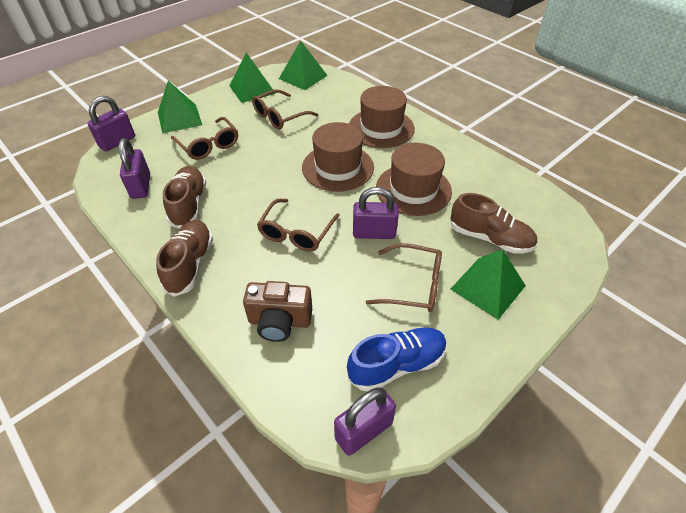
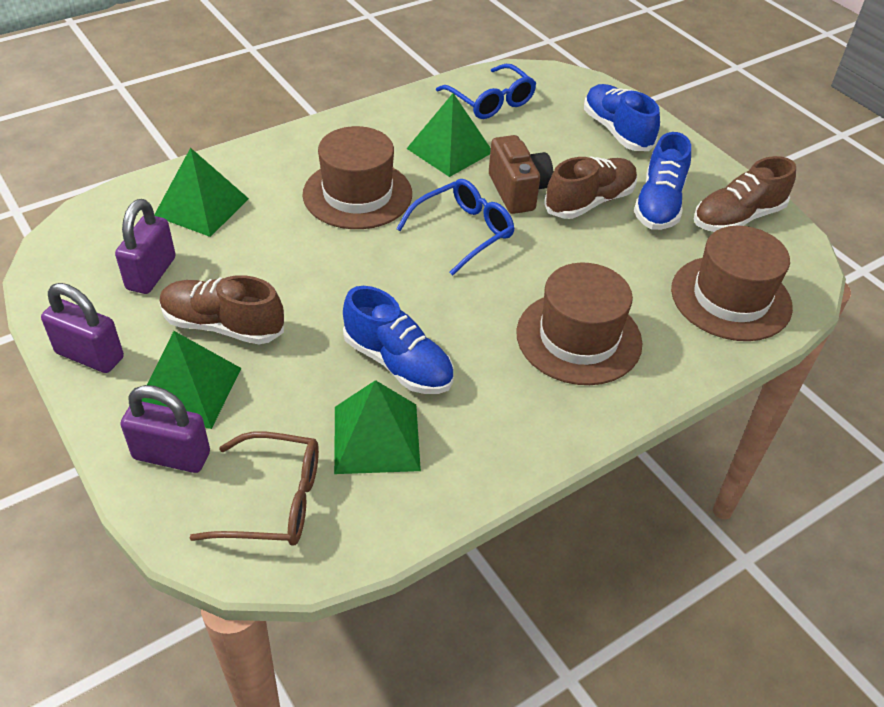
blue glasses: none = 0 -> [396,179,515,276] [436,64,536,119] = 2
blue shoe: [347,327,447,392] = 1 -> [343,286,454,394] [584,84,660,151] [634,132,691,230] = 3
brown glasses: [171,117,238,160] [252,89,318,130] [257,199,340,252] [366,243,442,312] = 4 -> [189,431,319,546] = 1
purple padlock: [87,96,135,151] [119,138,150,199] [334,387,396,456] [353,187,399,239] = 4 -> [41,283,124,373] [115,199,176,294] [121,385,210,473] = 3

